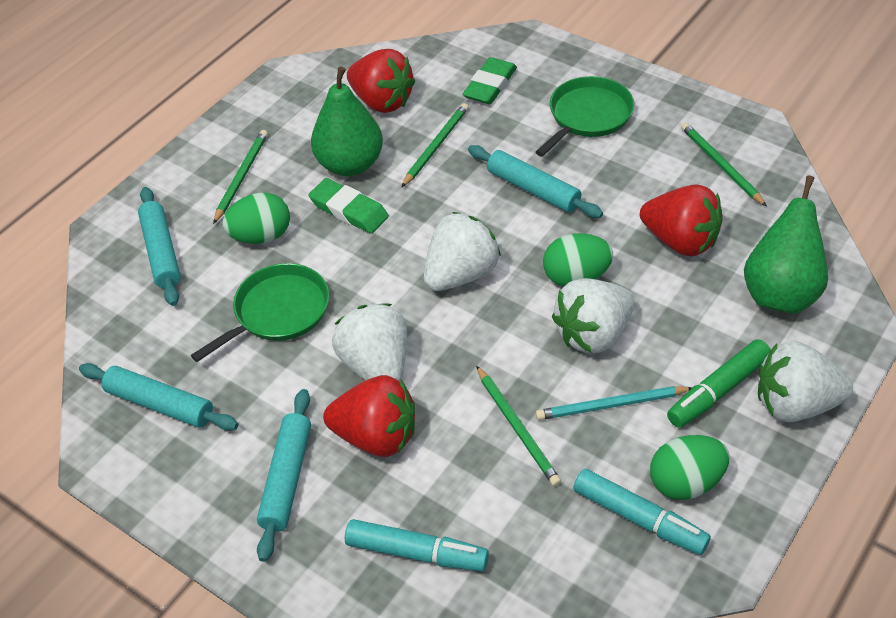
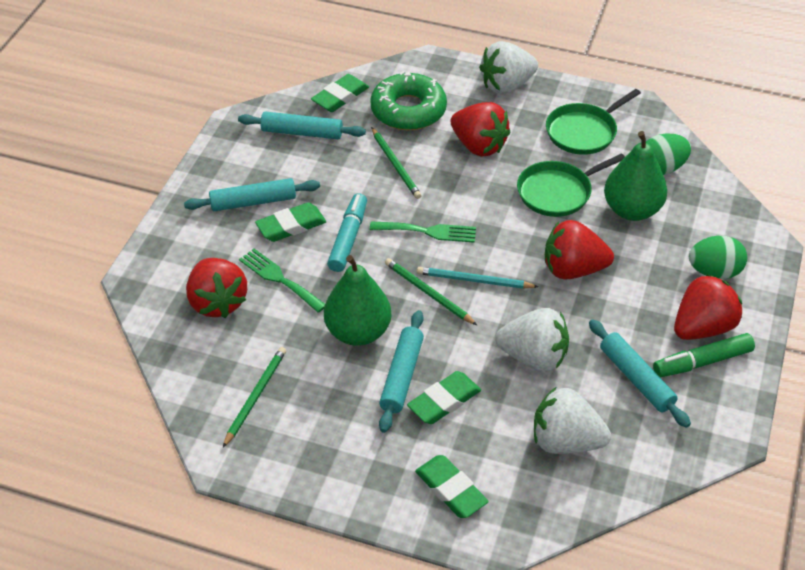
green donut: none = 0 -> [370,71,447,131] = 1
green egg: [223,193,290,244] [543,233,613,286] [650,435,730,500] = 3 -> [646,134,691,175] [689,236,747,279] = 2
green eraser: [308,178,389,234] [463,57,517,104] = 2 -> [255,203,326,242] [311,74,369,112] [407,371,481,424] [415,455,489,518] = 4
green fork: none = 0 -> [239,249,325,313] [370,221,476,243] = 2
green pencil: [213,130,268,224] [401,103,469,188] [476,365,561,486] [681,122,767,207] = 4 -> [223,347,286,447] [371,127,422,199] [385,258,477,325] = 3
red strawberry: [323,375,415,457] [347,49,415,113] [640,185,723,257] = 3 -> [186,258,247,318] [451,102,510,157] [545,220,614,280] [674,274,742,340] = 4
turquoise marker: [345,519,489,571] [573,469,711,555] = 2 -> [327,193,367,272] = 1
white strawberry: [332,303,407,381] [424,212,501,291] [552,278,635,353] [758,341,853,422] = 4 -> [479,41,538,94] [495,308,569,372] [534,387,611,454] = 3

